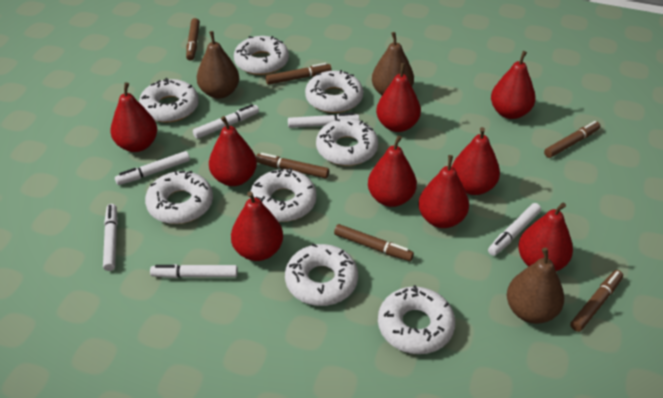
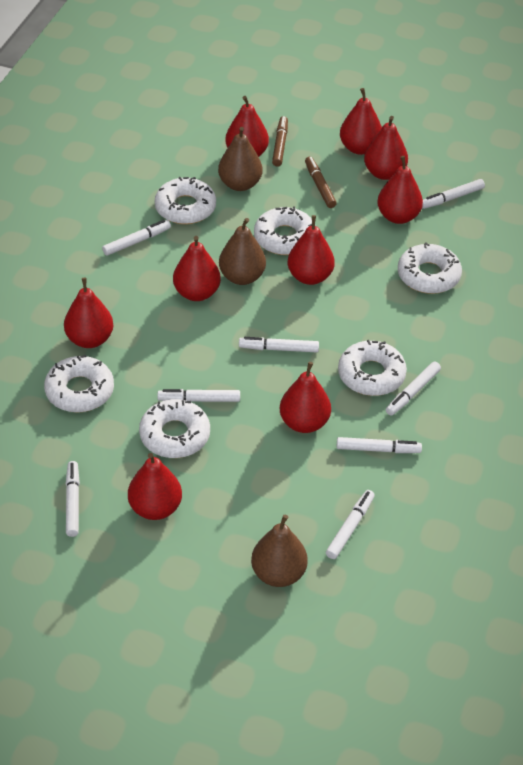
brown marker: [186,18,200,61] [256,153,329,179] [266,63,332,85] [334,224,414,261] [544,121,600,158] [570,270,623,332] = 6 -> [272,116,288,167] [305,157,337,208] = 2
white donut: [139,78,199,123] [145,170,213,224] [234,36,289,75] [251,168,317,222] [285,243,358,306] [305,70,363,113] [316,118,378,166] [378,285,455,354] = 8 -> [44,355,114,413] [139,399,210,458] [155,177,216,224] [254,207,312,255] [338,340,407,396] [398,242,462,294] = 6
white marker: [103,204,118,271] [115,151,190,185] [150,264,238,278] [193,104,259,139] [288,113,360,128] [488,203,541,256] = 6 -> [66,461,80,537] [102,220,171,256] [157,389,240,402] [239,337,319,352] [326,490,375,559] [337,437,422,453] [386,361,441,416] [422,179,485,209] = 8

